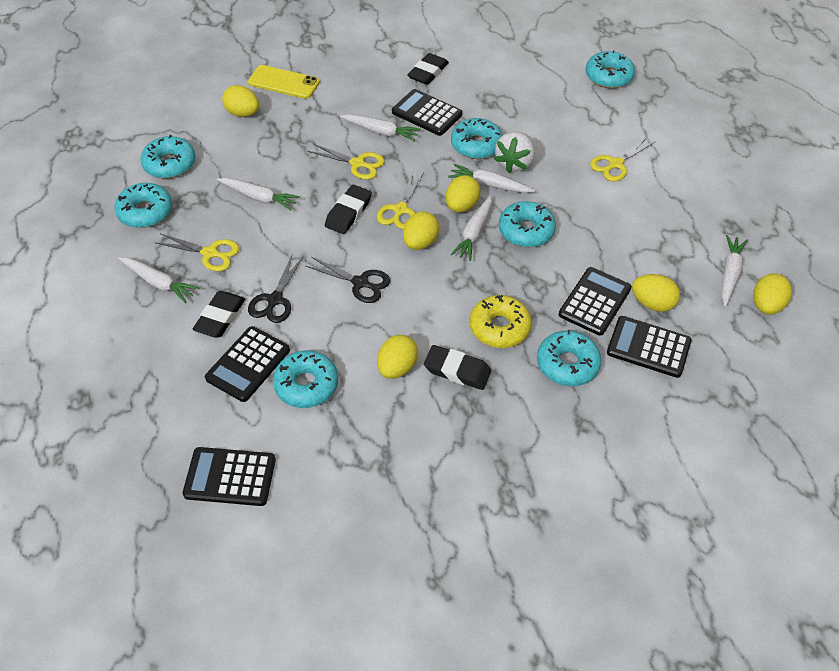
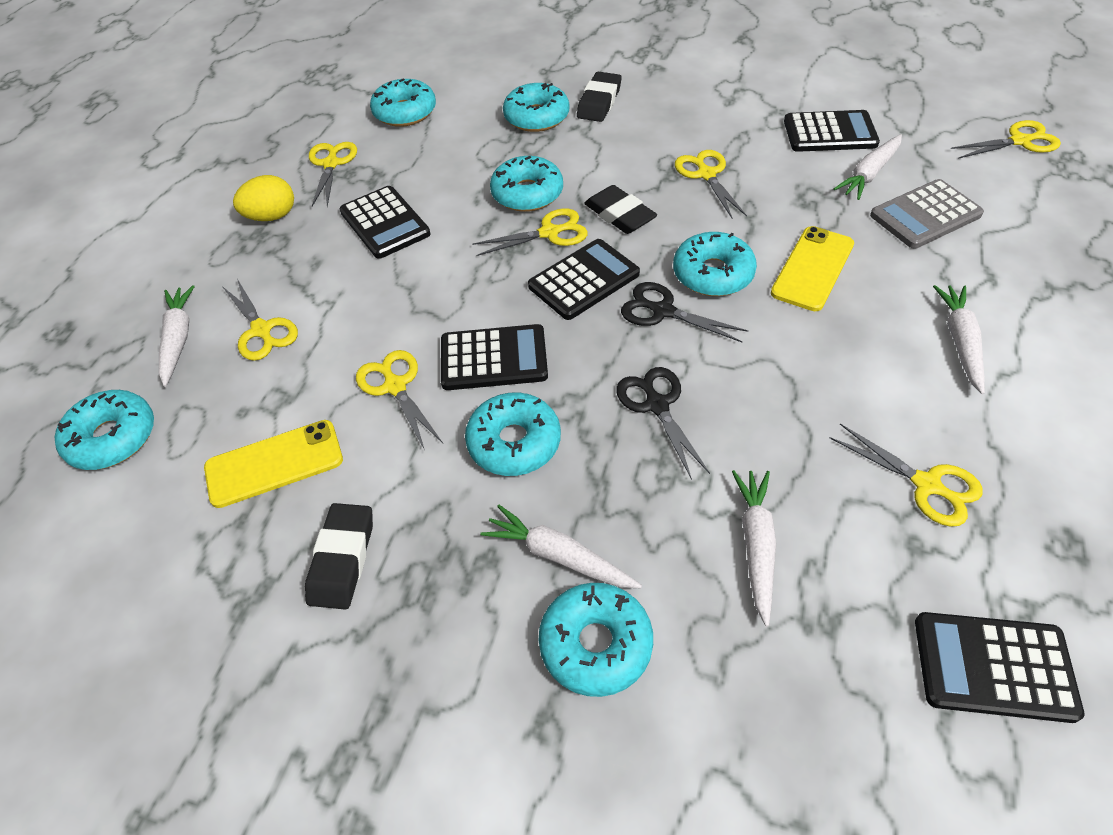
black eraser: [193,291,245,337] [325,185,372,234] [407,53,449,85] [424,345,491,390] = 4 -> [305,503,373,610] [577,72,621,122] [584,185,657,234] = 3
grey calculator: none = 0 -> [870,179,984,249] = 1
white carrot: [118,257,199,303] [217,178,300,211] [340,114,421,141] [448,164,535,193] [450,195,492,261] [721,235,748,307] = 6 -> [159,285,195,387] [480,505,642,588] [732,470,776,627] [833,134,902,200] [933,285,985,394] = 5
white strawberry: [494,131,535,173] = 1 -> none = 0
yellow donut: [470,295,532,348] = 1 -> none = 0
yellow egg: [222,85,259,117] [377,335,418,379] [403,211,439,250] [446,175,481,212] [632,274,680,312] [753,274,792,315] = 6 -> [233,175,294,221] = 1
yellow phone: [248,65,320,99] = 1 -> [204,420,343,508] [771,226,854,311] = 2
yellow scissors: [154,233,239,271] [307,143,385,180] [377,172,424,229] [590,137,656,181] = 4 -> [222,279,298,361] [309,142,357,207] [356,350,443,450] [472,208,588,256] [675,150,747,218] [830,424,983,527] [951,120,1061,159] = 7

